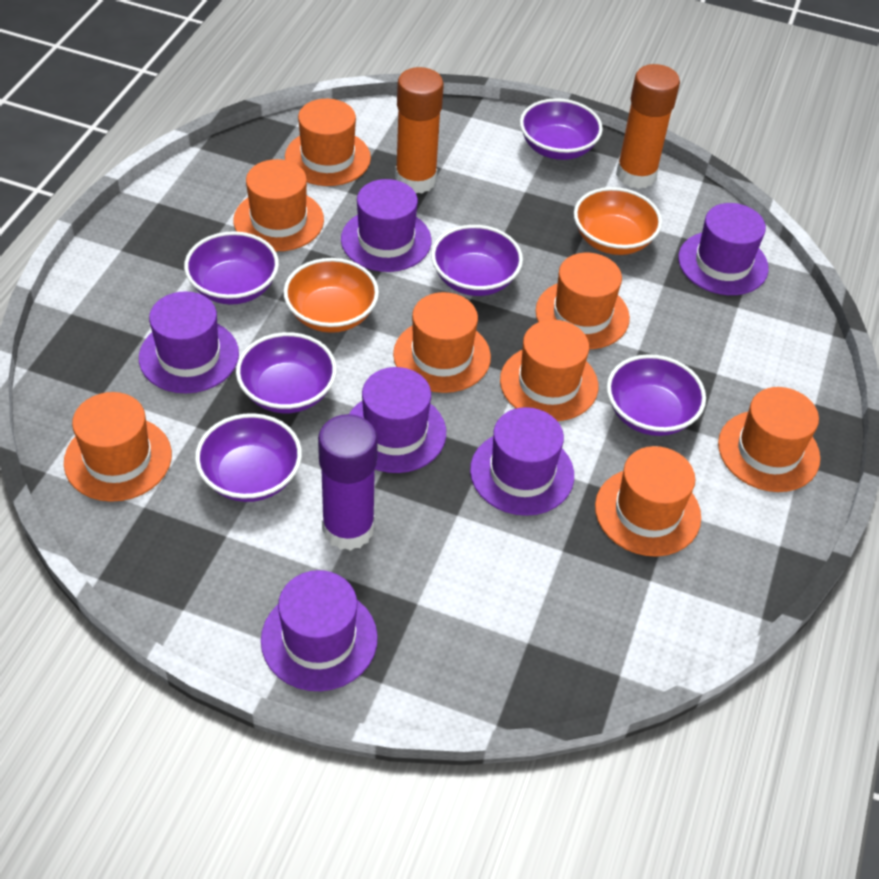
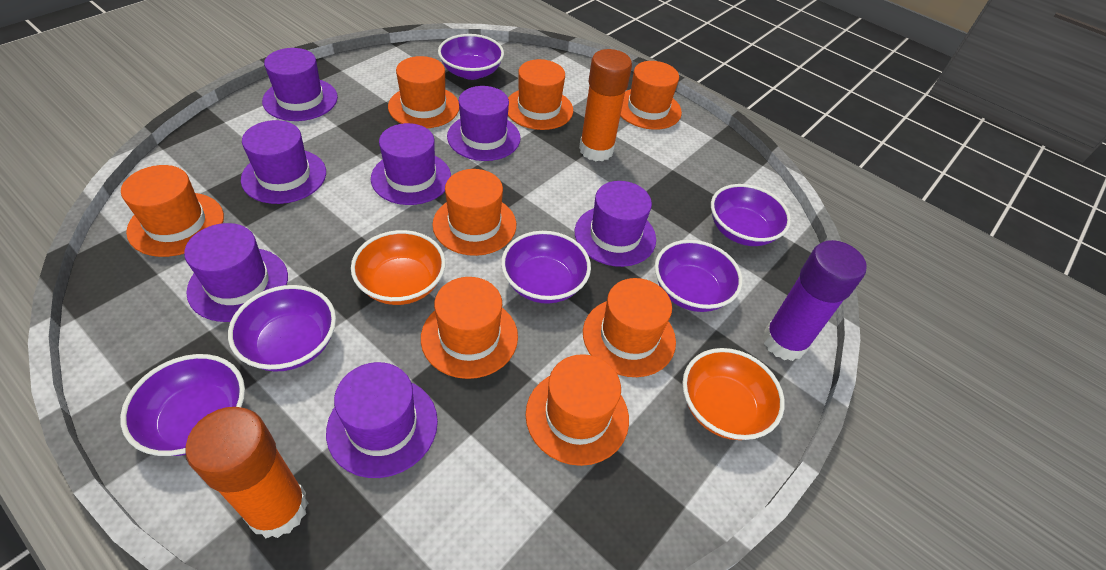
purple hat: [139,291,239,393] [261,570,378,691] [341,179,431,272] [349,367,446,473] [470,407,574,516] [678,203,769,295] = 6 -> [184,223,288,322] [241,120,326,204] [262,48,338,121] [326,362,438,478] [371,123,451,205] [447,86,521,161] [575,181,656,267] = 7

